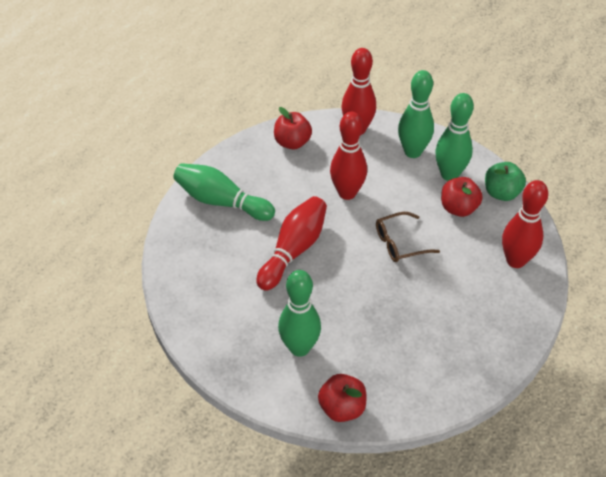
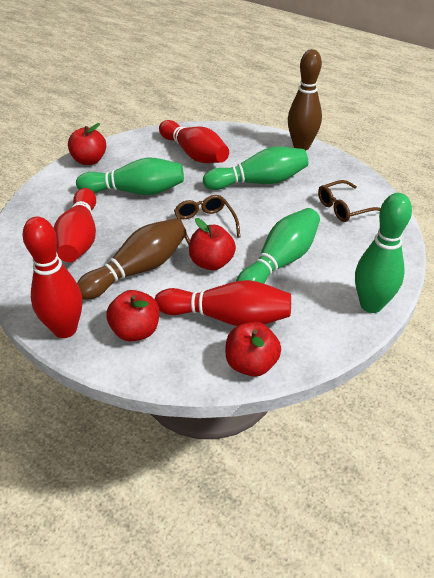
brown bowling pin: none = 0 -> [77,218,187,300] [288,49,322,150] = 2
brown glasses: [376,212,440,262] = 1 -> [174,195,241,245] [318,180,380,222] = 2
green apple: [485,162,526,201] = 1 -> none = 0
red apple: [274,107,312,149] [318,374,366,422] [441,177,483,217] = 3 -> [68,123,106,165] [106,290,159,341] [189,218,236,270] [225,322,281,377] = 4

